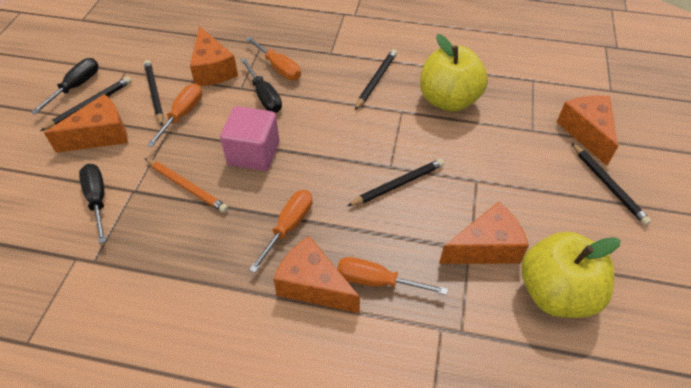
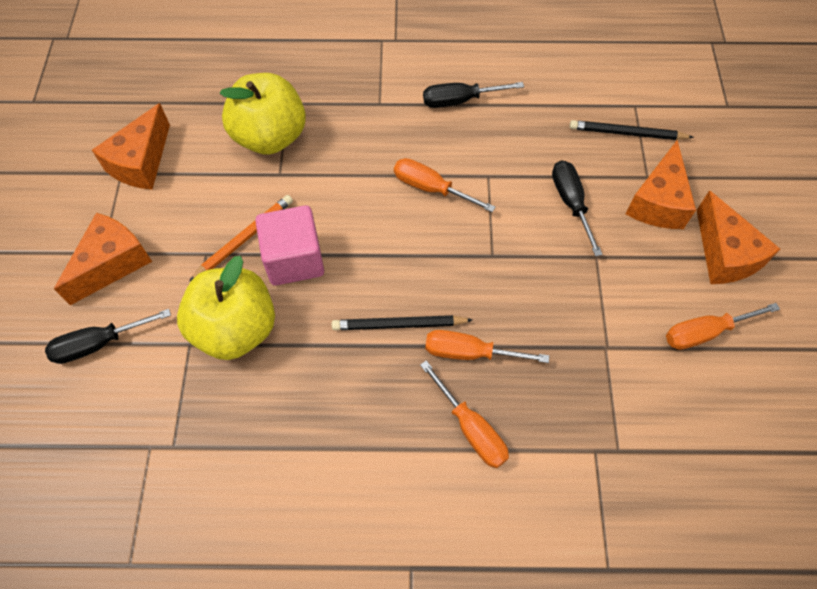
black pencil: [40,77,132,131] [144,60,164,126] [347,159,445,206] [355,49,397,110] [572,143,652,226] = 5 -> [332,315,473,330] [570,120,694,140] = 2
orange cheese: [44,94,128,153] [190,26,238,86] [273,236,360,313] [439,202,529,264] [557,95,618,166] = 5 -> [54,213,152,305] [92,103,170,190] [625,140,696,229] [697,190,780,284] = 4

